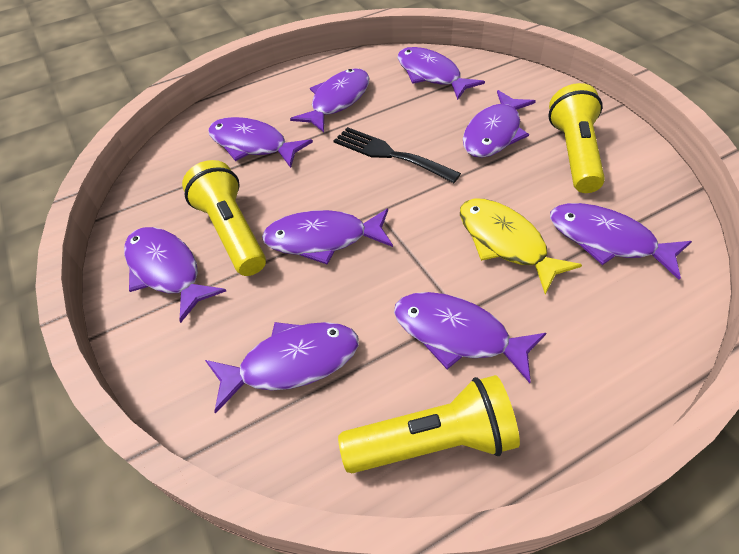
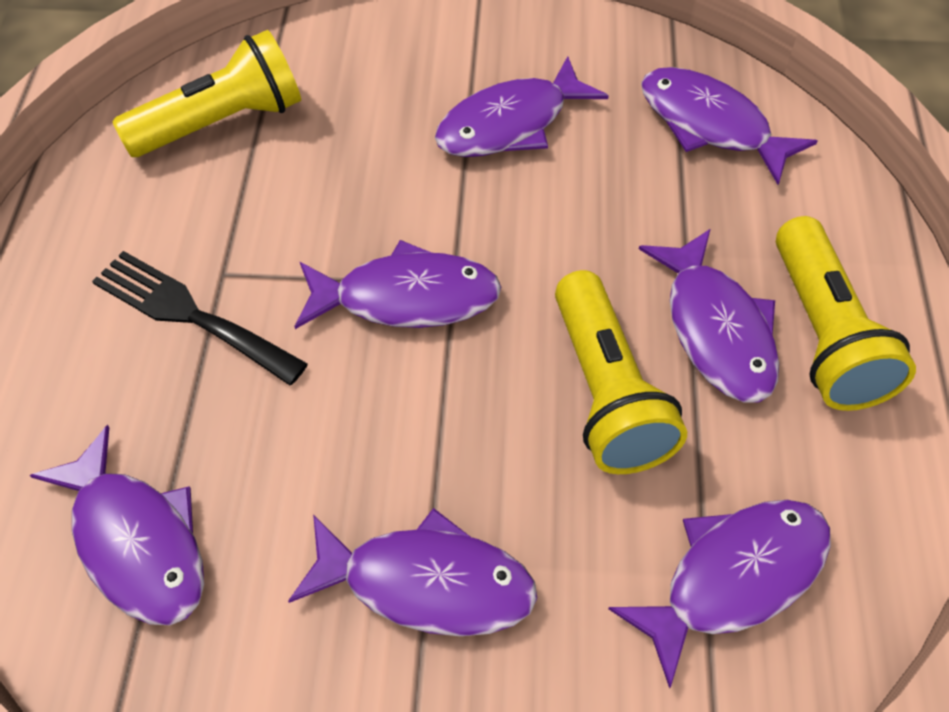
purple fish: [124,227,226,323] [205,322,359,414] [208,117,313,168] [262,209,393,265] [290,68,370,132] [394,292,546,383] [397,47,485,100] [463,90,536,158] [550,203,692,280] = 9 -> [30,425,204,625] [288,508,537,636] [294,240,501,329] [435,56,609,157] [608,500,831,688] [639,229,779,402] [641,67,817,185] = 7
yellow fish: [460,198,582,294] = 1 -> none = 0

